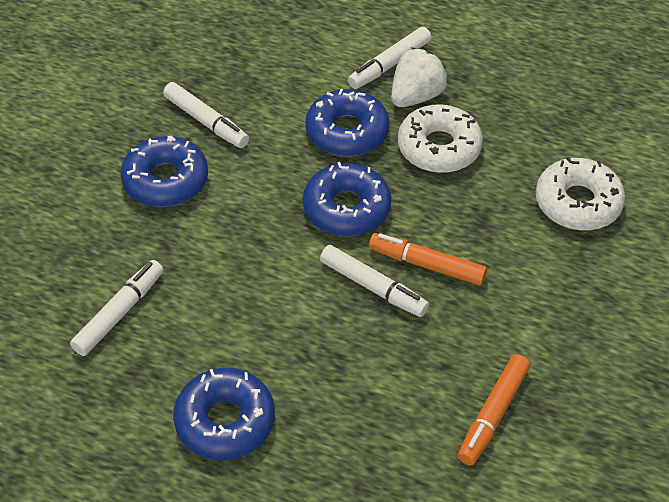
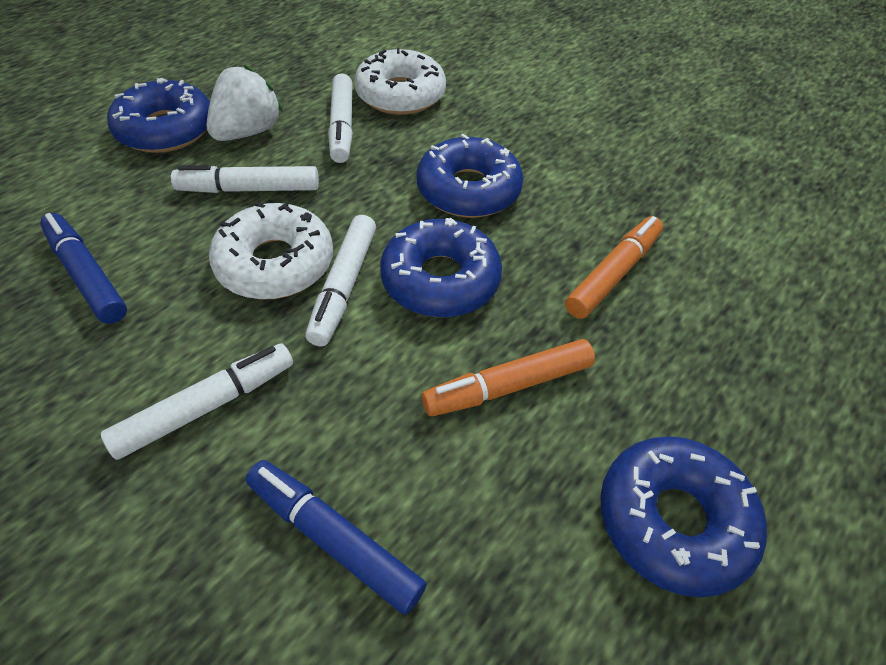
blue marker: none = 0 -> [40,213,127,324] [246,460,427,615] = 2

